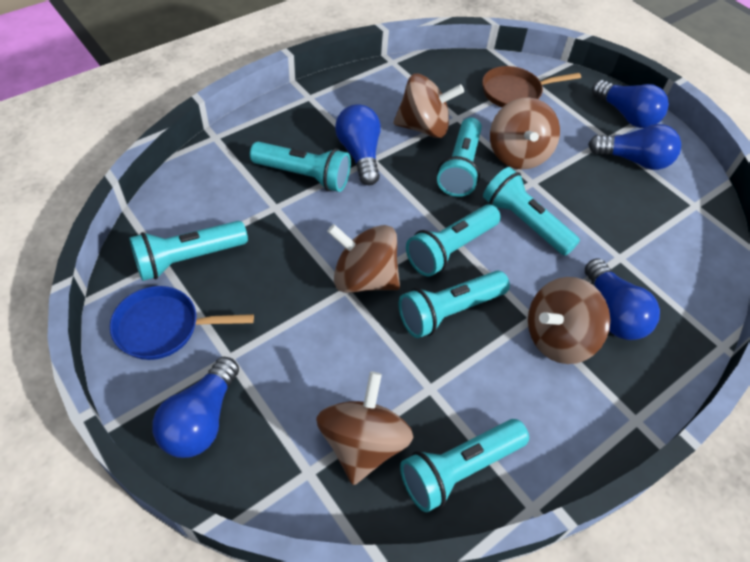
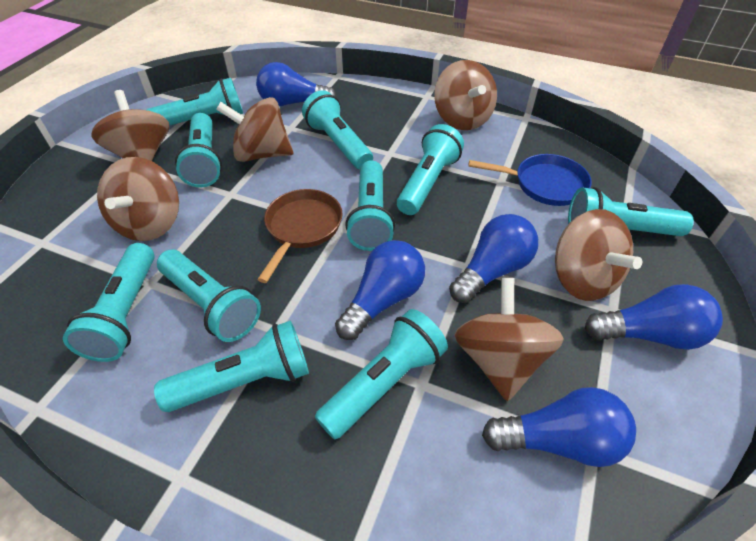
brown spinning top: [316,372,414,485] [327,224,400,293] [393,74,464,138] [490,98,560,169] [528,277,610,364] = 5 -> [91,90,169,161] [97,157,179,241] [216,97,293,162] [434,60,497,130] [454,278,564,401] [555,209,642,301] = 6
turquoise flashlight: [129,221,248,281] [250,142,351,192] [399,271,510,338] [400,419,529,512] [406,204,501,277] [437,117,482,197] [483,167,580,256] = 7 -> [63,243,155,362] [147,78,243,126] [154,320,309,412] [157,250,261,342] [175,113,222,188] [302,90,373,169] [315,309,448,439] [345,160,395,251] [397,124,464,215] [568,187,694,236] = 10

